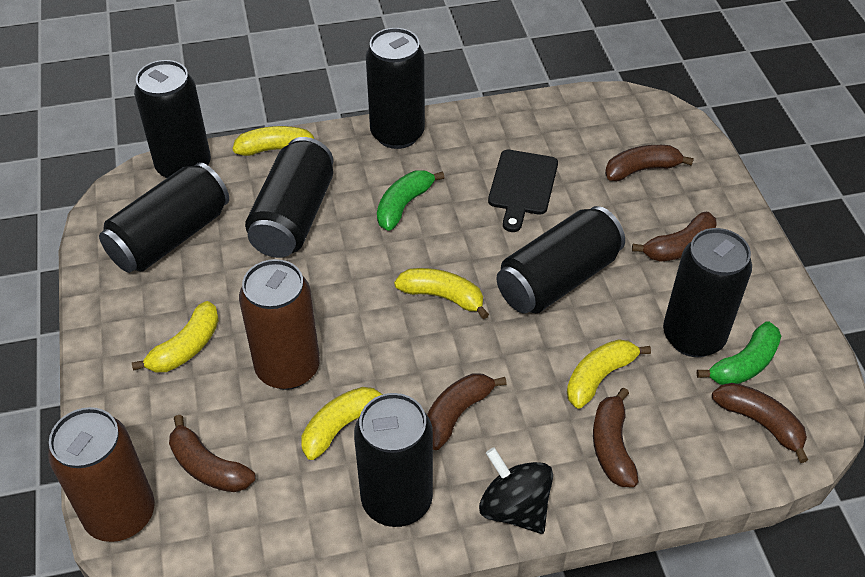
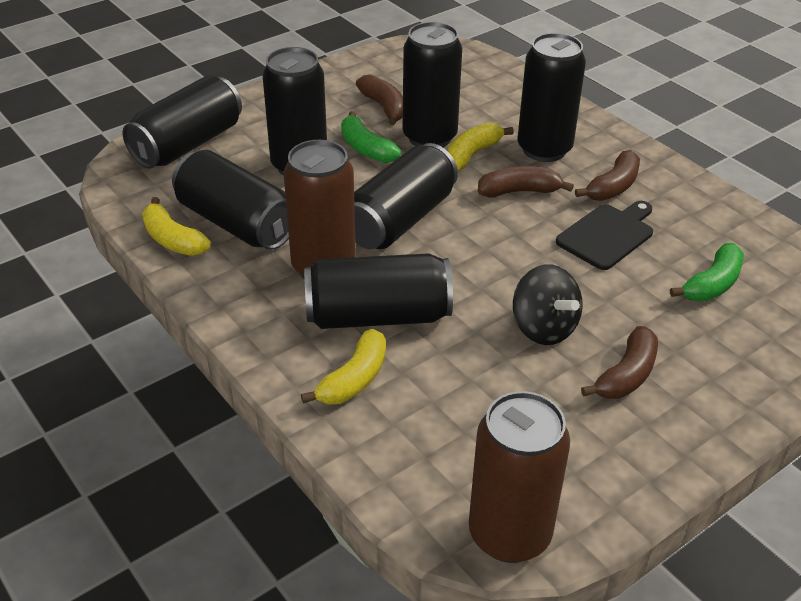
brown banana: [169,415,256,492] [427,373,507,450] [593,388,639,487] [605,145,694,181] [632,212,717,262] [712,383,808,463] = 6 -> [356,75,403,125] [478,166,574,197] [575,150,640,201] [581,326,658,399] = 4
yellow banana: [131,301,219,372] [233,126,314,156] [302,387,383,460] [394,268,489,319] [567,339,651,408] = 5 -> [142,197,211,256] [301,329,386,404] [447,122,514,170] = 3

